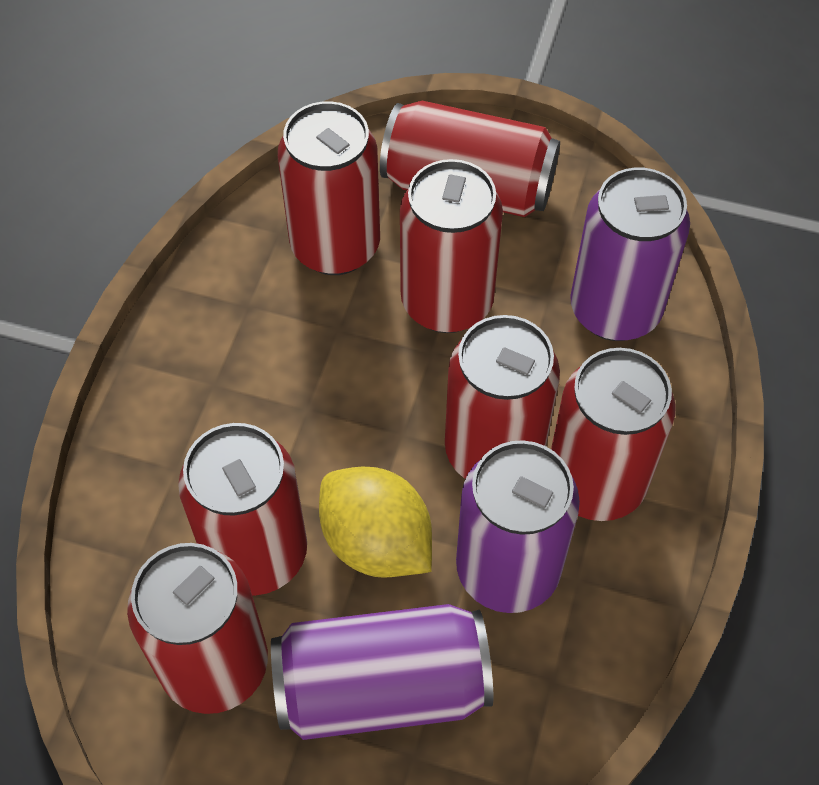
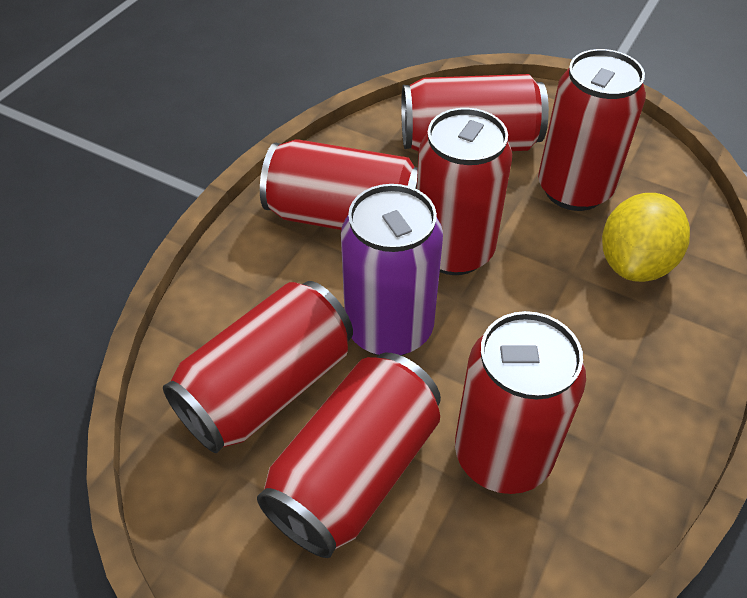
purple can: [271,604,493,740] [456,440,580,613] [570,167,690,341] = 3 -> [341,184,443,356] = 1

